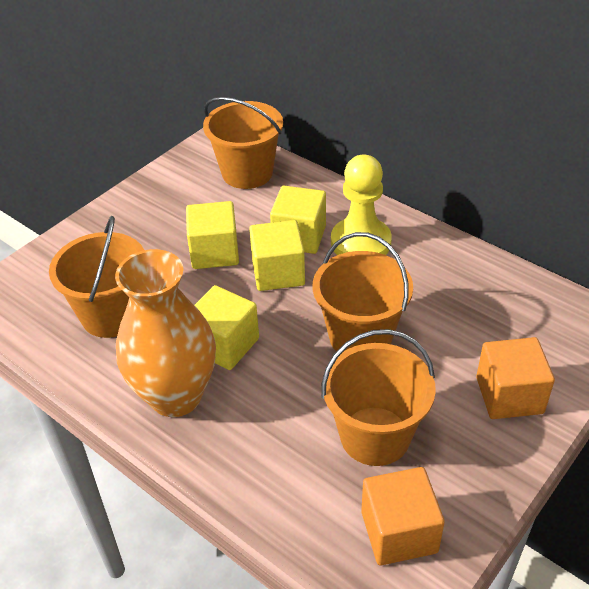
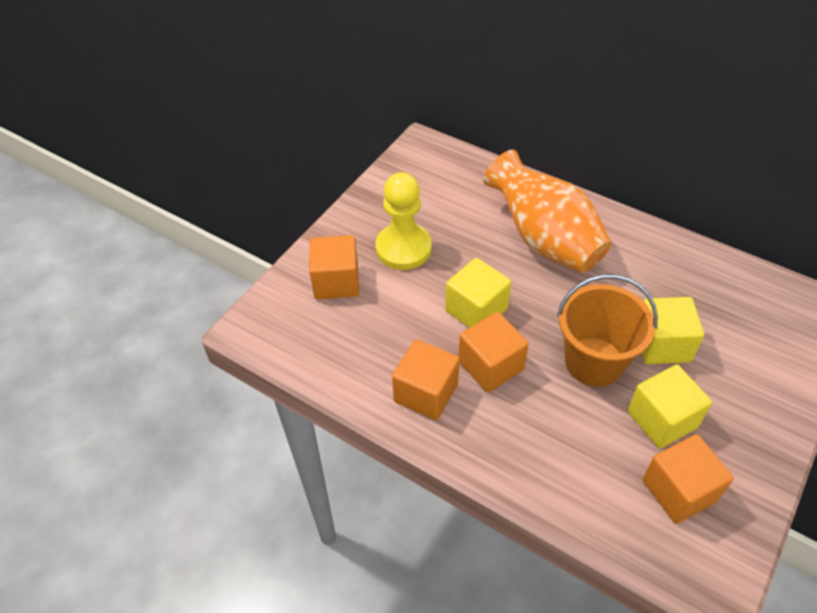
orange bucket: [49,216,144,338] [203,97,283,189] [313,232,413,352] [321,329,436,466] = 4 -> [557,274,658,387] = 1
orange cube: [361,467,445,565] [476,337,555,419] = 2 -> [309,235,359,299] [392,339,460,420] [459,312,529,393] [642,434,734,524] = 4
yellow cube: [186,201,239,269] [195,285,259,370] [249,220,305,291] [270,186,326,254] = 4 -> [445,258,511,328] [628,364,712,449] [642,297,704,364] = 3

